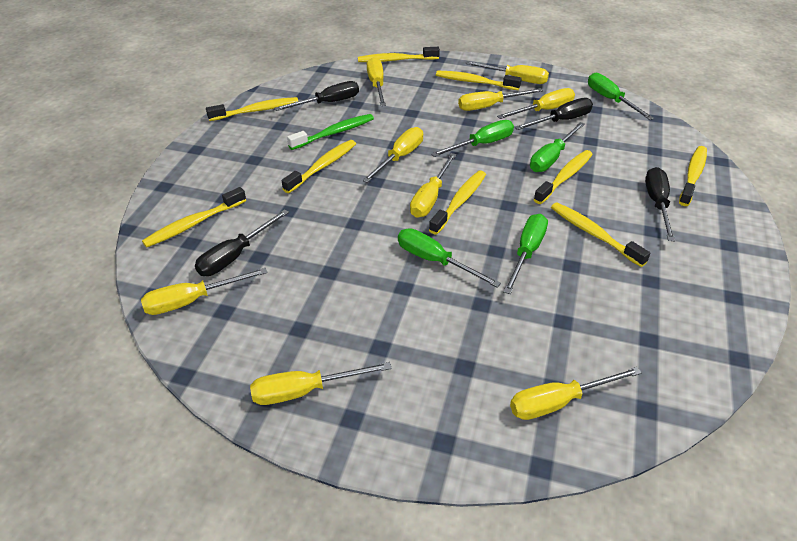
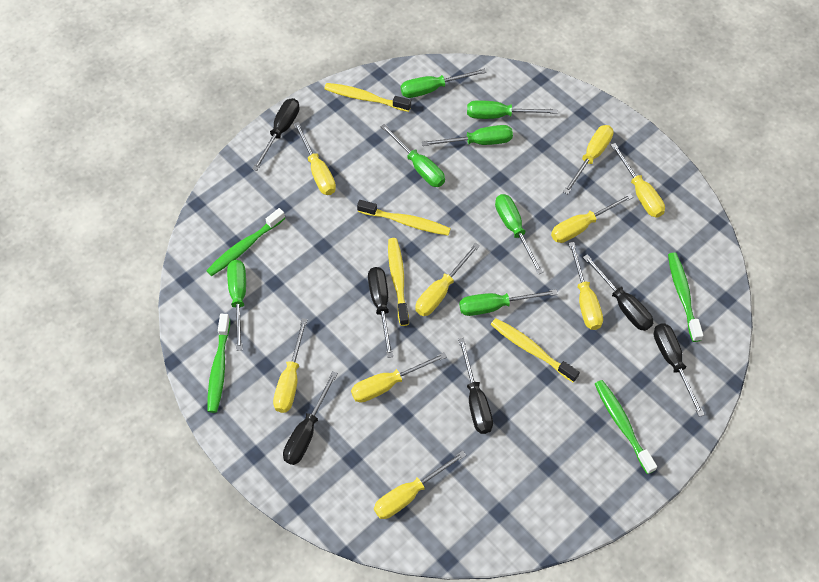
black screwdriver: [195,209,289,276] [274,81,359,111] [514,98,593,130] [645,167,675,241] = 4 -> [252,98,300,171] [283,371,338,465] [368,267,393,358] [458,338,493,434] [583,254,653,331] [654,323,705,417] = 6
green screwdriver: [398,228,501,287] [431,120,514,157] [503,214,548,294] [530,122,585,172] [588,73,654,120] = 5 -> [227,260,246,351] [380,124,445,187] [401,68,487,98] [422,125,513,146] [459,289,558,316] [467,100,557,119] [495,194,543,274] = 7
green toothbrush: [287,114,374,150] = 1 -> [206,208,285,276] [208,314,230,413] [595,380,657,474] [668,253,703,342] = 4
yellow toothbrush: [142,187,246,247] [206,97,298,121] [282,140,356,193] [358,47,440,62] [429,170,486,235] [436,71,522,90] [534,150,593,204] [551,202,650,267] [679,146,707,206] = 9 -> [324,83,411,112] [357,200,451,235] [388,238,409,326] [491,318,580,382] = 4

